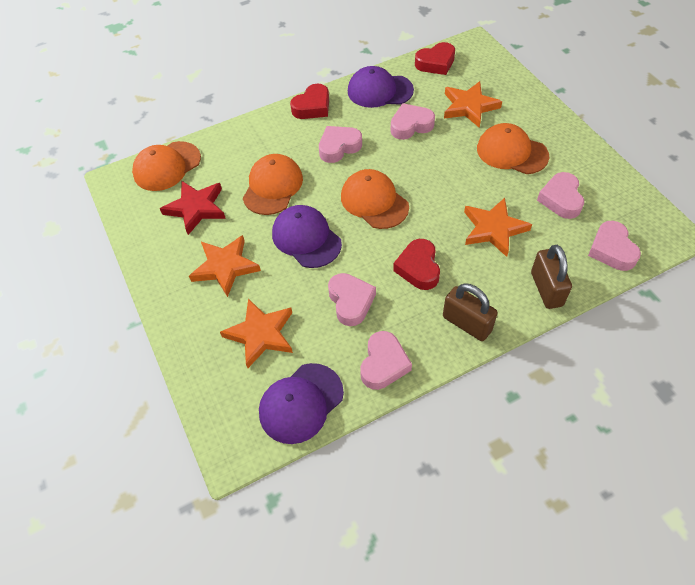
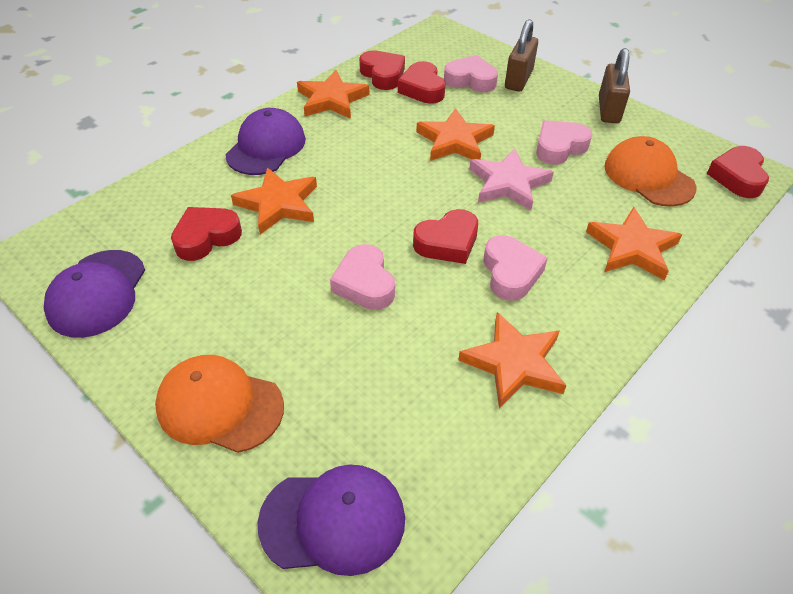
orange cap: [132,141,201,191] [243,154,303,215] [341,169,409,229] [477,123,550,174] = 4 -> [155,355,284,453] [604,136,696,207] = 2
orange star: [189,235,261,297] [220,299,293,368] [444,81,502,128] [464,198,532,257] = 4 -> [231,168,317,234] [297,70,369,119] [416,108,495,161] [458,312,567,408] [586,207,682,280] = 5
pink heart: [319,126,362,163] [328,273,376,326] [360,331,412,390] [391,103,435,140] [537,172,584,219] [588,221,641,271] = 6 -> [330,244,395,310] [444,55,498,92] [484,235,548,301] [536,120,592,165] = 4
pink star: none = 0 -> [469,148,554,211] = 1
red heart: [290,84,329,119] [393,239,440,290] [415,42,455,75] = 3 -> [171,207,242,261] [359,50,405,90] [398,61,445,104] [413,209,478,264] [707,146,769,198] = 5
red star: [160,181,226,235] = 1 -> none = 0

